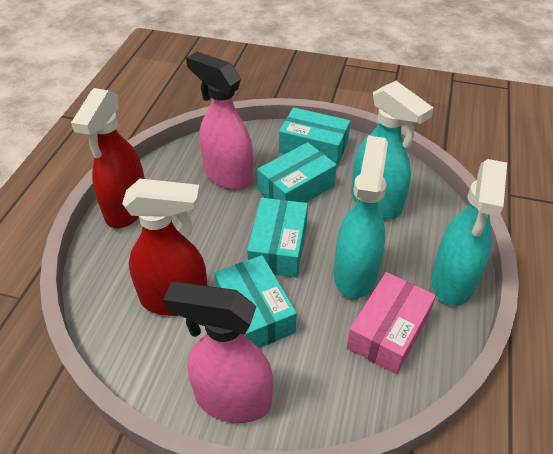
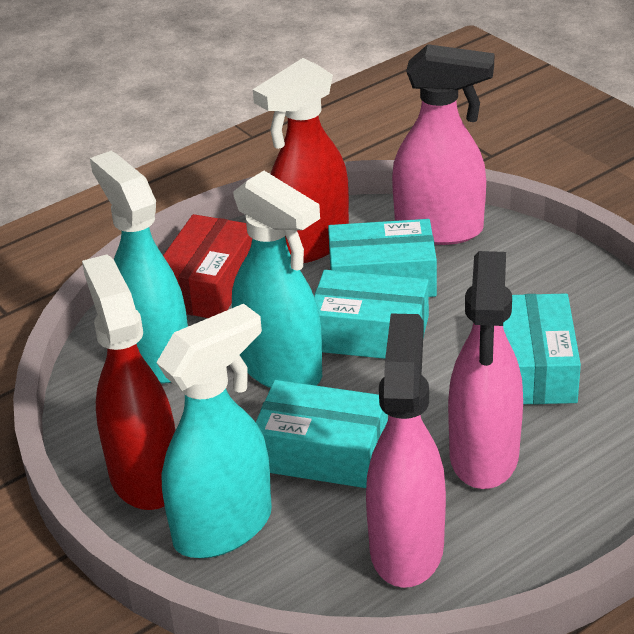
pink box: [347,272,436,375] = 1 -> none = 0
pink spray bottle: [163,282,273,423] [186,51,253,190] = 2 -> [366,313,446,588] [392,44,495,245] [448,251,523,489] = 3
red box: none = 0 -> [163,214,252,318] = 1

